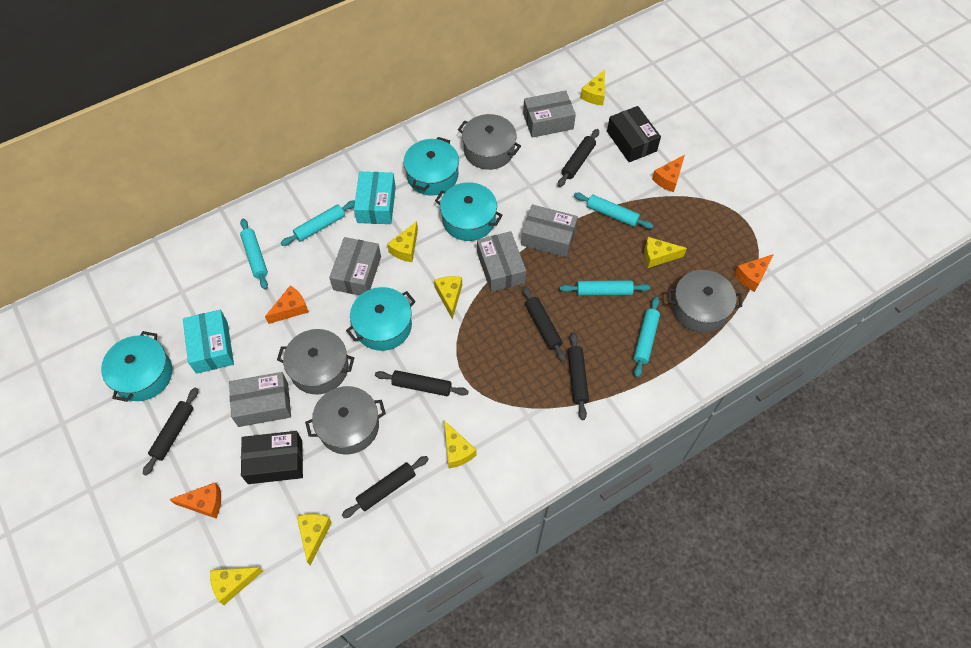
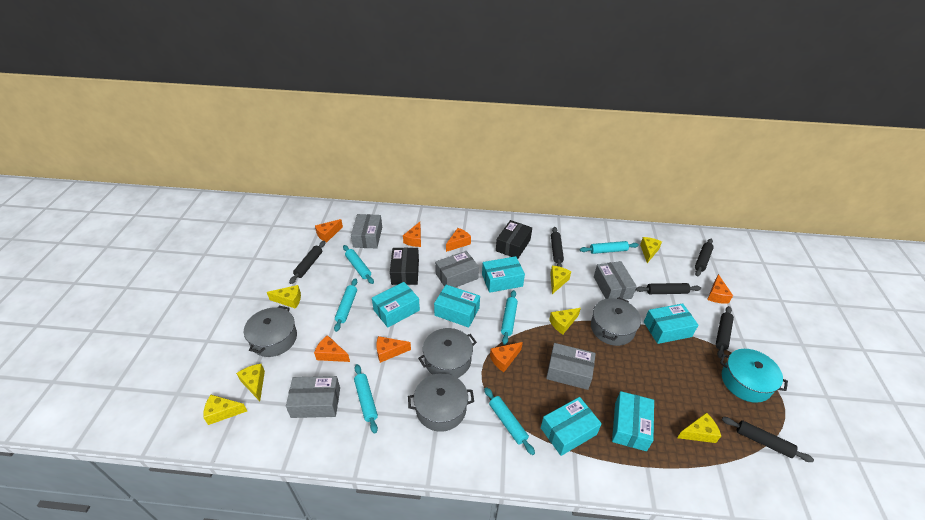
orange cheese: [169,483,221,518] [265,286,309,324] [652,155,685,192] [734,254,774,292] = 4 -> [314,335,350,362] [315,219,343,243] [376,336,411,363] [403,222,421,247] [446,228,471,252] [490,342,523,372] [707,274,733,304] = 7
turquoise box: [183,310,234,374] [354,172,396,224] = 2 -> [372,282,420,328] [434,285,480,328] [482,256,525,293] [541,397,602,456] [612,391,654,451] [644,304,698,344] = 6
turquoise pot: [101,331,172,402] [346,287,416,351] [404,137,459,196] [435,182,503,241] = 4 -> [720,349,788,403] = 1
turquoise rolling pin: [240,219,268,289] [281,201,355,246] [560,280,650,296] [574,193,653,229] [634,297,660,378] = 5 -> [334,278,357,332] [343,245,374,284] [354,364,378,434] [484,387,535,455] [501,290,518,345] [580,241,639,254] = 6

